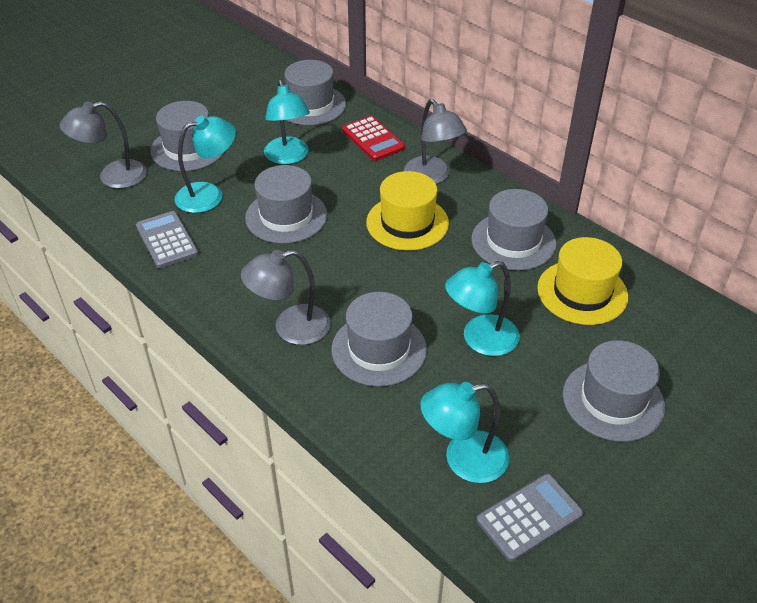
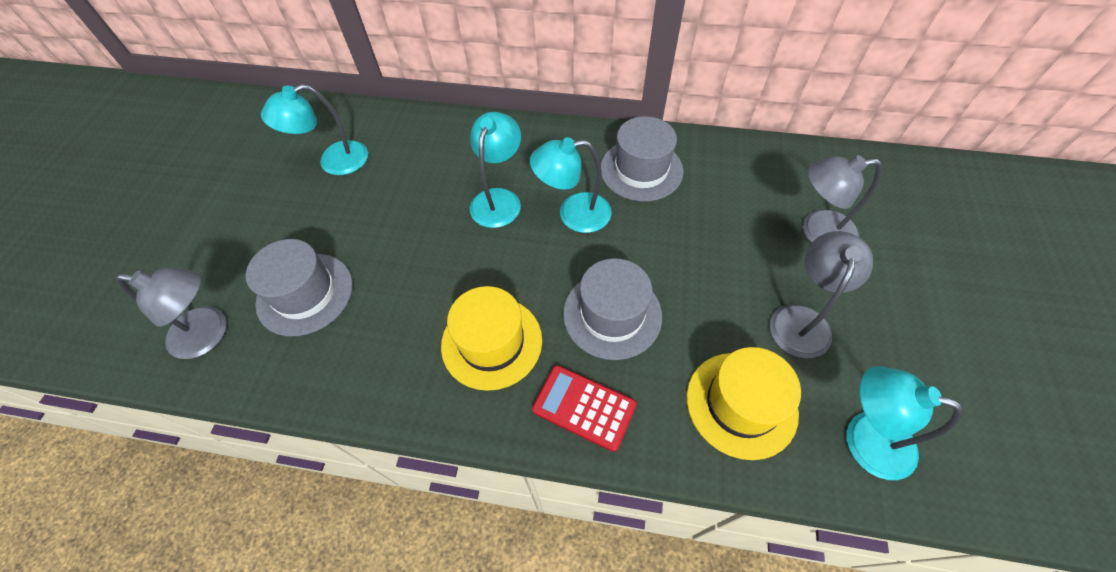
grey calculator: [136,211,199,268] [477,474,584,562] = 2 -> none = 0
grey hat: [150,101,224,171] [245,165,327,244] [284,60,346,125] [331,292,427,387] [471,189,556,271] [563,340,665,442] = 6 -> [245,239,353,336] [563,258,662,360] [601,116,684,202] = 3

